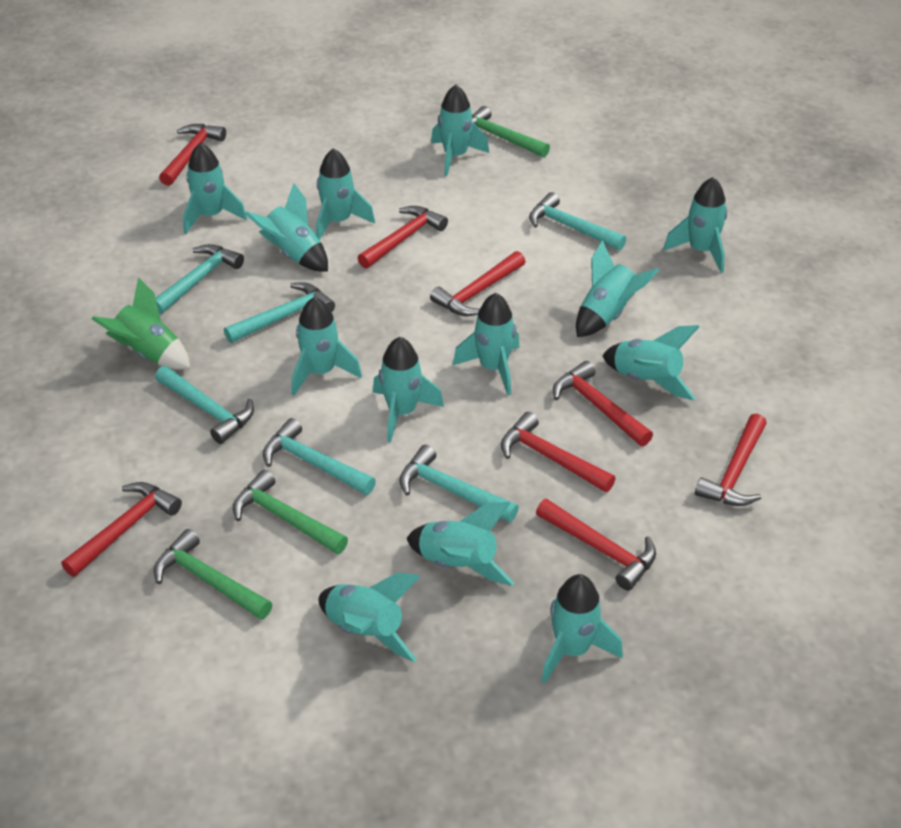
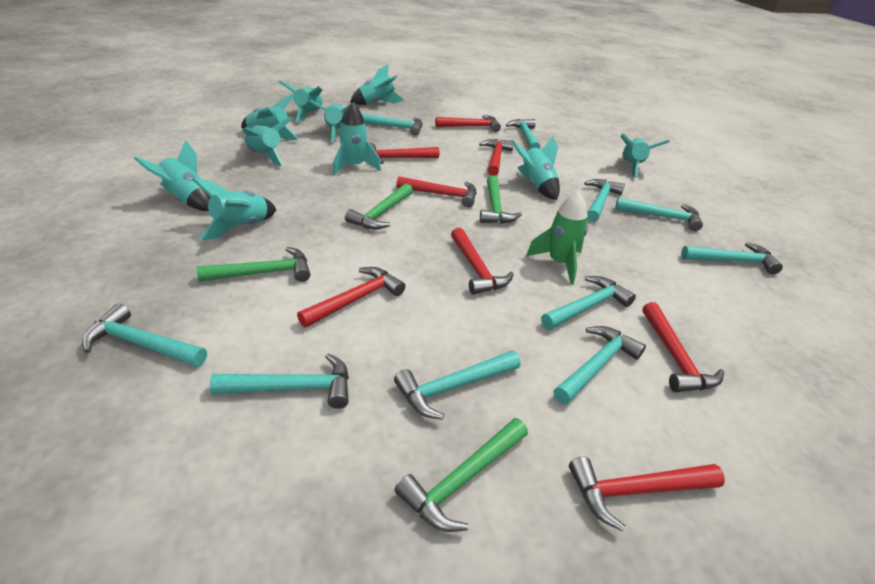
green hammer: [154,529,272,620] [233,470,348,554] [472,106,550,157] = 3 -> [197,247,310,282] [345,183,413,229] [395,418,528,532] [480,175,522,224] = 4
turquoise hammer: [155,366,254,444] [156,244,244,314] [224,282,335,343] [263,418,376,495] [399,445,519,522] [529,192,626,250] = 6 -> [82,304,207,367] [210,353,349,409] [361,113,422,136] [394,351,521,420] [506,119,540,149] [541,276,636,330] [553,326,646,405] [584,179,625,222] [615,198,703,231] [681,242,783,274] = 10
turquoise rocket: [183,143,247,234] [245,183,328,272] [291,297,362,396] [316,148,375,240] [319,573,420,662] [373,337,444,442] [407,502,514,586] [431,85,489,176] [453,293,519,395] [541,574,623,684] [576,240,659,337] [602,325,699,400] [664,177,727,273] = 13 -> [134,140,210,211] [192,178,276,240] [241,94,299,141] [243,117,293,166] [279,80,322,122] [309,99,355,142] [333,102,381,176] [350,64,404,105] [512,136,560,200] [621,134,669,178] = 10

